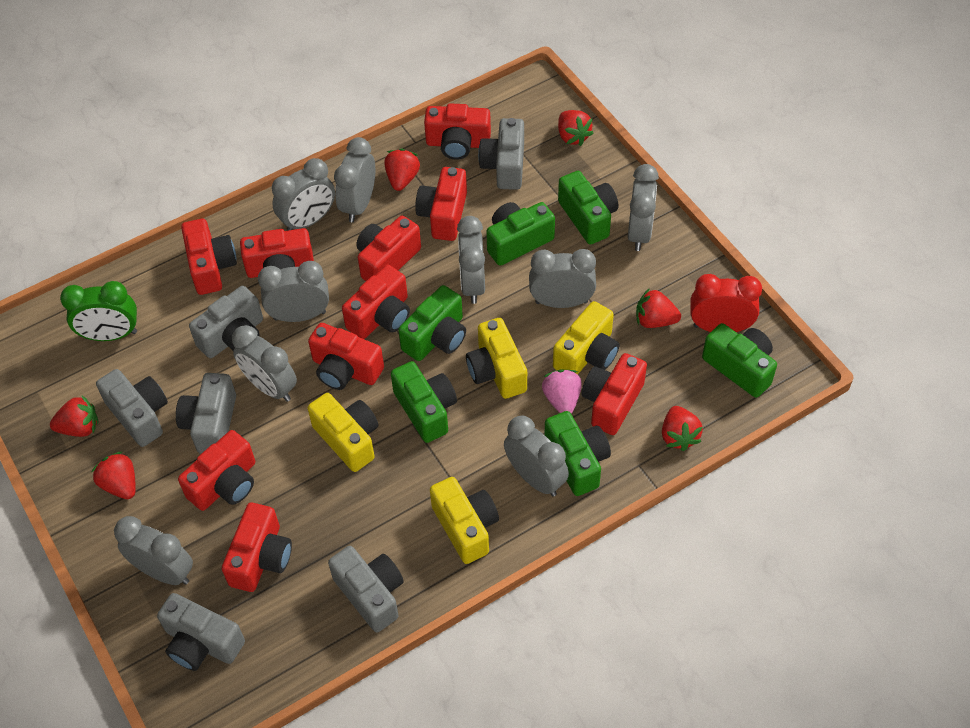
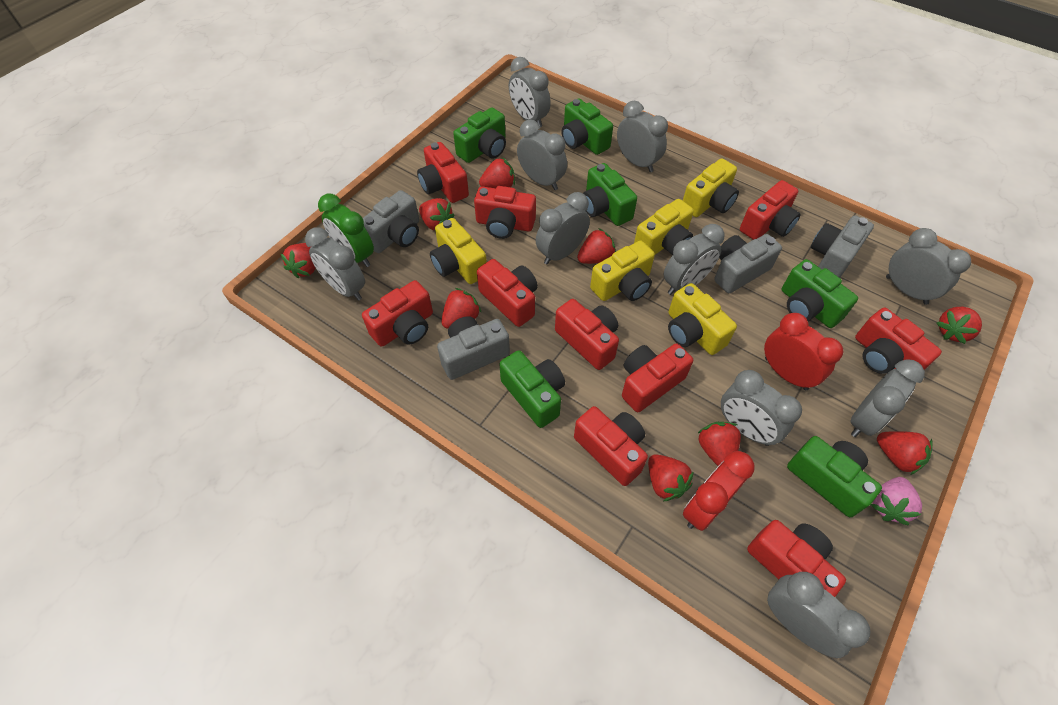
grey camera: [96,369,168,447] [157,593,245,671] [176,373,236,454] [189,286,263,358] [328,546,404,633] [478,118,524,190] = 6 -> [363,190,419,253] [437,316,510,380] [714,234,782,293] [811,215,874,278] = 4
grey clock: [114,516,193,585] [232,325,297,402] [258,261,329,322] [272,158,335,231] [334,137,375,222] [457,216,485,304] [504,415,569,497] [529,249,596,308] [628,164,659,251] = 9 -> [305,227,365,301] [509,57,551,127] [517,120,567,190] [536,192,590,265] [617,101,668,172] [664,224,724,295] [721,370,802,446] [767,572,870,658] [850,359,925,437] [886,228,971,305] = 10
red clock: [690,274,762,332] = 1 -> [683,451,755,531] [764,313,843,390] = 2
red strawberry: [50,396,99,437] [91,452,136,499] [384,149,420,191] [558,110,593,146] [636,288,681,328] [662,406,703,451] = 6 -> [281,243,316,279] [419,198,455,231] [441,288,481,329] [479,158,515,188] [577,228,616,264] [648,454,694,502] [698,422,741,466] [877,431,933,475] [937,307,982,344] = 9
yellow camera: [308,393,378,472] [430,477,499,564] [466,318,527,399] [553,301,619,375] = 4 -> [430,218,487,284] [590,241,655,301] [634,199,694,255] [668,283,737,355] [683,158,739,217] = 5

